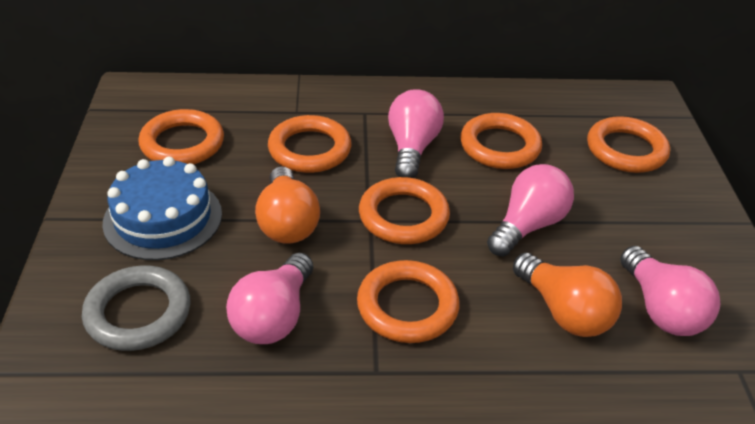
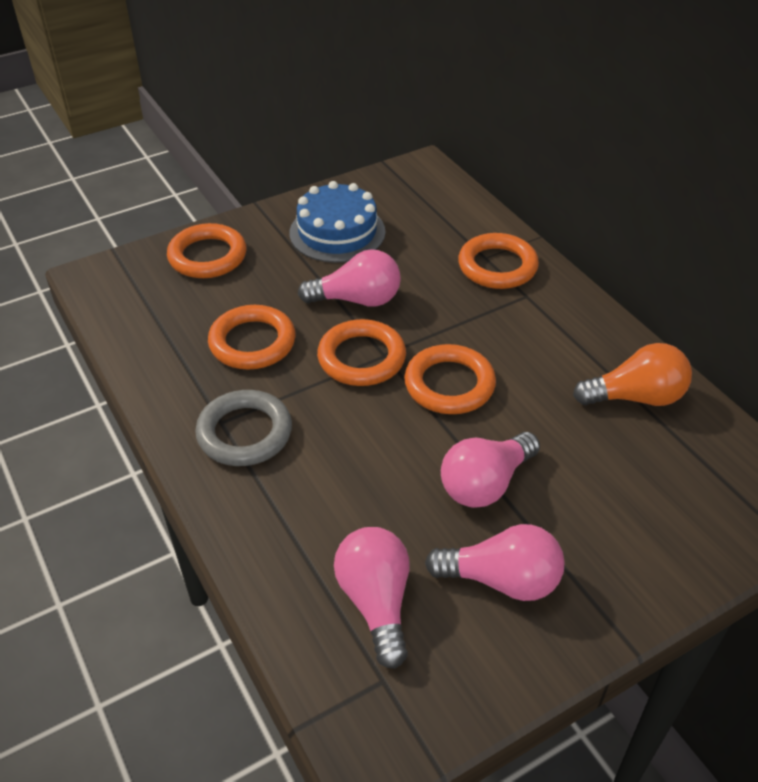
orange light bulb: [255,166,320,244] [513,253,622,337] = 2 -> [573,343,692,406] = 1
orange ring: [138,109,224,164] [268,115,352,173] [357,260,460,343] [359,177,450,244] [460,113,542,169] [587,116,670,173] = 6 -> [167,223,246,278] [208,305,296,369] [317,319,406,386] [404,344,496,414] [458,233,539,289] = 5

